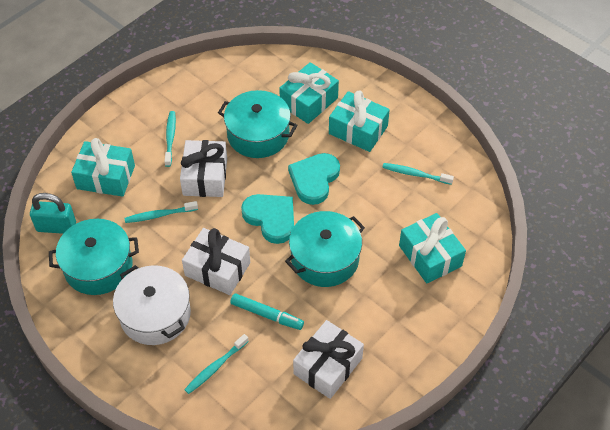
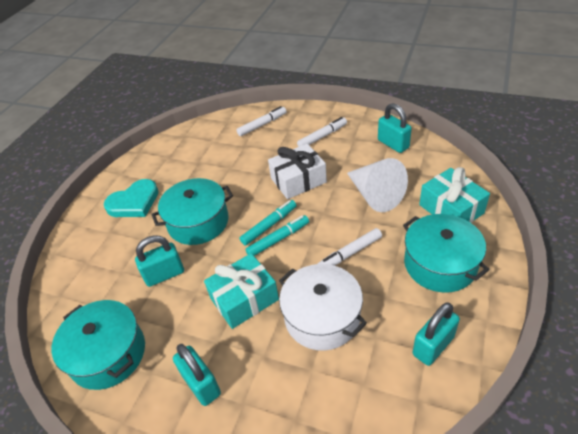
turquoise gift: [71,138,135,197] [279,62,339,124] [329,91,390,152] [399,213,466,284] = 4 -> [204,253,279,329] [419,167,490,223] = 2
turquoise heart: [241,194,294,244] [288,153,340,205] = 2 -> [104,179,159,217] = 1
turquoise marker: [230,293,304,330] = 1 -> [240,200,296,246] [246,215,309,256] = 2
turquoise padlock: [30,193,76,234] = 1 -> [135,235,184,287] [173,344,221,406] [378,103,412,153] [413,303,460,366] = 4
turquoise toothbrush: [124,201,198,223] [165,111,176,167] [184,334,249,394] [382,163,454,185] = 4 -> none = 0
white cone: none = 0 -> [347,158,408,212] = 1
white gift: [180,140,227,197] [182,228,250,295] [293,320,364,399] = 3 -> [268,144,327,199] = 1
white marker: none = 0 -> [237,106,287,136] [297,117,347,147] [318,228,382,266] = 3

